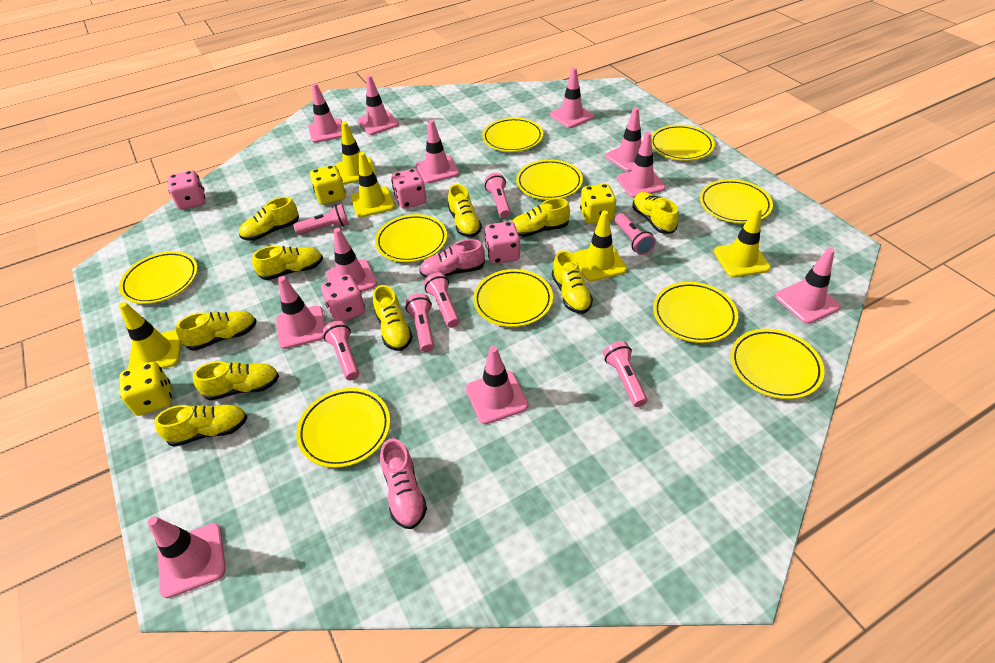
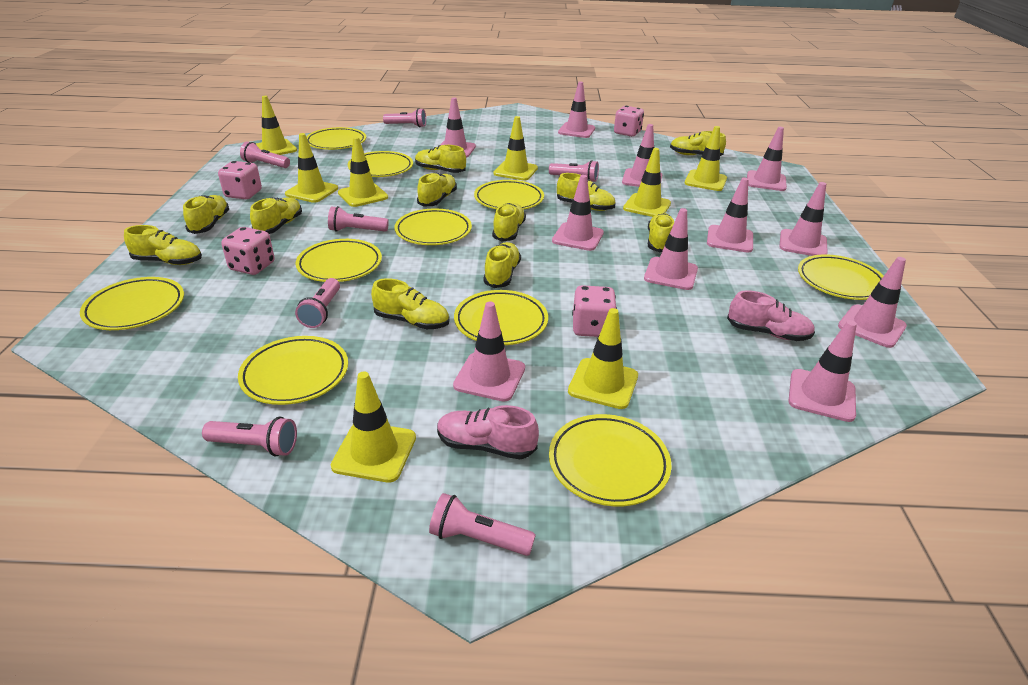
yellow dice: [119,362,172,416] [310,165,346,205] [580,184,616,224] = 3 -> none = 0
yellow shoe: [154,405,247,447] [176,311,257,351] [193,361,279,401] [239,197,299,241] [252,246,323,280] [373,285,413,351] [448,184,482,237] [512,198,570,237] [552,250,593,314] [633,192,679,234] = 10 -> [124,225,202,265] [183,195,229,234] [250,197,302,234] [371,278,449,329] [415,145,466,173] [417,173,457,206] [483,242,521,288] [492,203,526,241] [557,173,615,211] [648,213,674,252] [670,131,726,156] = 11
yellow traffic cone: [119,302,181,369] [336,122,376,184] [351,152,395,217] [573,210,627,281] [714,206,771,277] = 5 -> [256,96,297,155] [285,133,338,203] [331,371,416,483] [338,137,388,207] [493,116,538,181] [568,308,638,409] [623,148,671,217] [684,126,727,191] = 8

